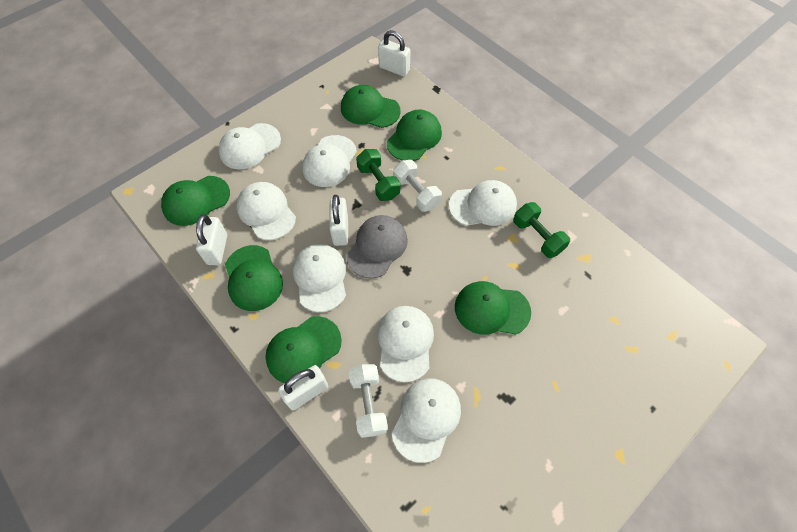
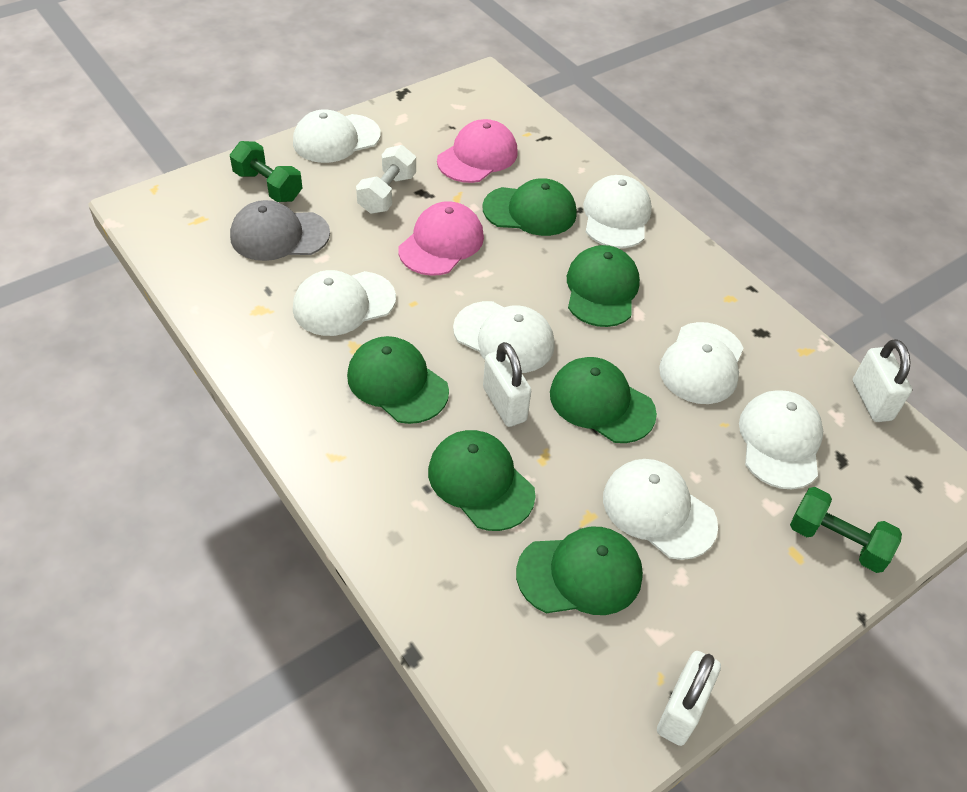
pink cap: none = 0 -> [398,201,484,276] [437,119,518,183] = 2
white dumbbell: [348,364,388,438] [393,160,442,212] = 2 -> [356,145,416,214] = 1
white padlock: [196,215,227,265] [278,365,328,410] [329,195,348,246] [378,30,410,77] = 4 -> [483,342,531,427] [657,651,721,746] [853,339,912,422] = 3

